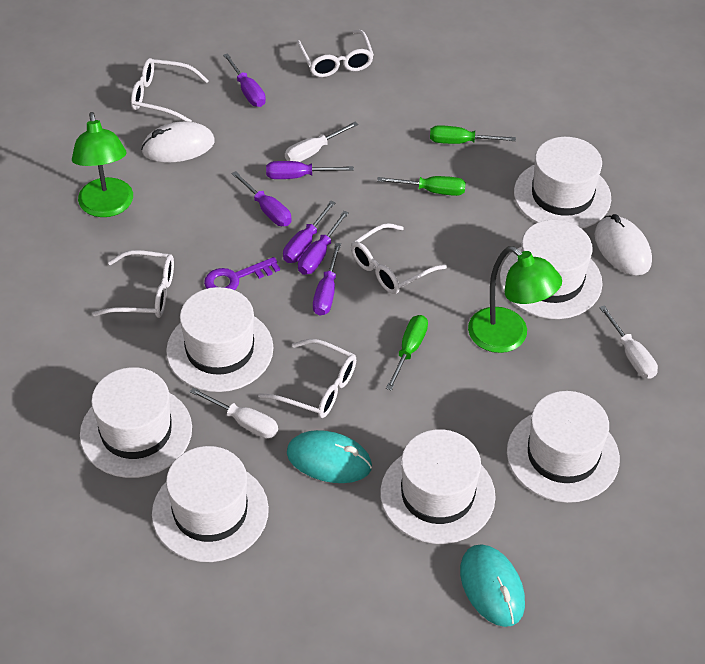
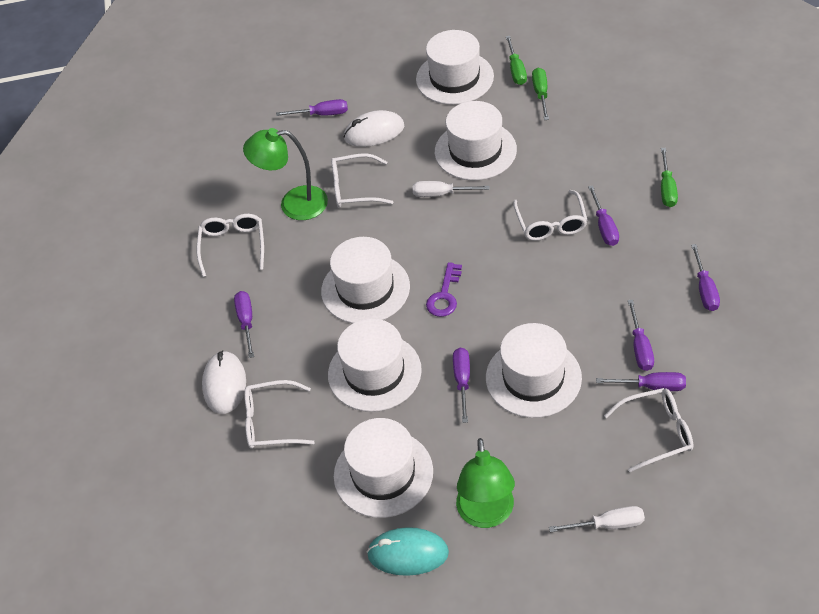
purple screwdriver: [223,53,266,107] [232,171,292,226] [266,161,354,179] [283,201,336,263] [298,211,349,275] [313,243,341,316] = 6 -> [234,291,254,358] [276,99,348,116] [453,348,470,423] [588,185,619,246] [596,372,686,391] [628,299,654,371] [691,244,720,311] = 7
turquoise mouse: [287,430,372,483] [460,544,525,627] = 2 -> [367,527,449,576] = 1
white hat: [80,367,192,478] [152,446,269,562] [166,287,273,392] [380,429,496,544] [500,220,603,319] [507,391,620,503] [514,137,611,229] = 7 -> [321,237,410,324] [328,319,422,412] [334,418,433,518] [416,30,494,105] [435,101,517,180] [486,323,582,418] = 6
white screwdriver: [190,387,278,438] [285,122,358,162] [599,305,658,379] = 3 -> [413,181,490,197] [549,506,645,532] = 2

